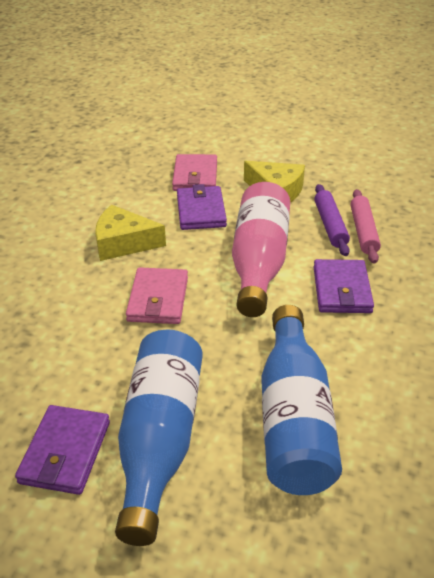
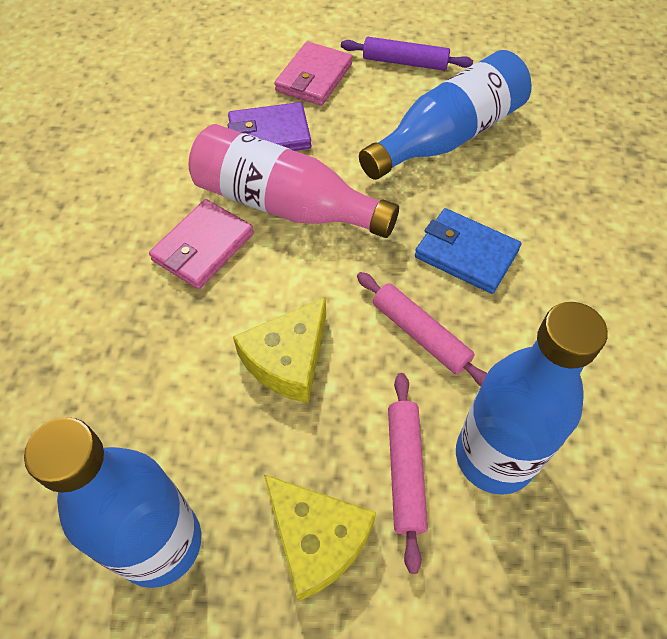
blue bottle: [115,330,203,546] [261,305,342,495] = 2 -> [24,417,201,588] [359,50,532,180] [456,302,608,495] = 3
blue wallet: none = 0 -> [415,208,521,294] = 1
pink rolling pin: [350,189,381,264] = 1 -> [357,272,487,386] [388,373,428,574] = 2
purple wallet: [15,405,110,495] [177,184,227,230] [314,259,374,313] = 3 -> [227,102,311,151] = 1

